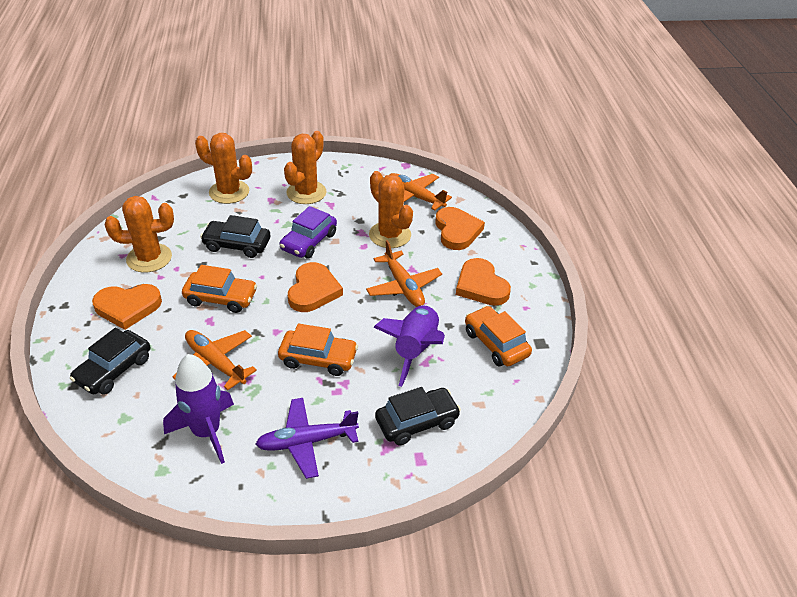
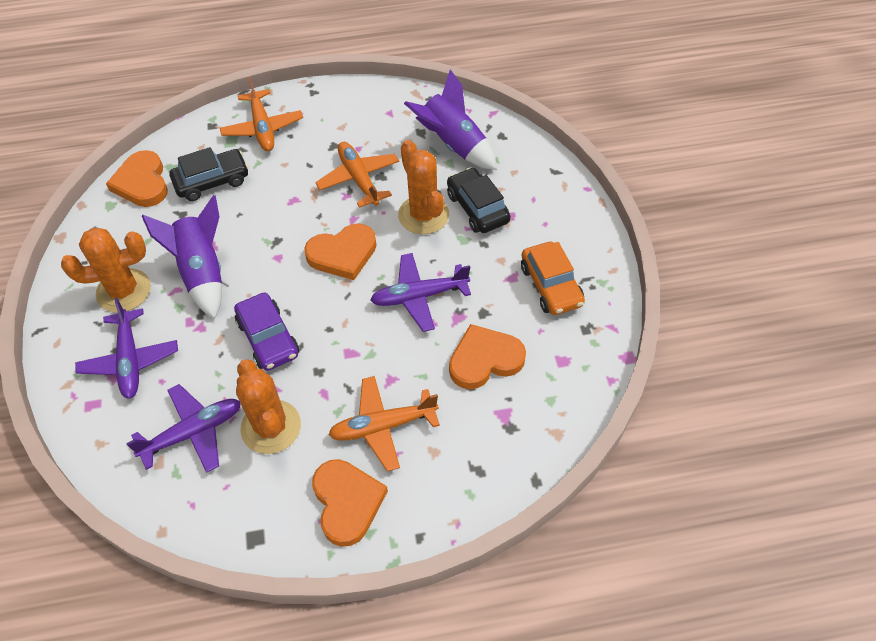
black car: [70,328,150,395] [200,215,270,258] [375,387,461,445] = 3 -> [169,147,249,201] [447,167,511,233] = 2
orange cactus: [105,196,174,273] [195,133,252,204] [284,131,327,204] [369,171,413,248] = 4 -> [61,228,151,313] [236,359,301,454] [398,140,449,234] = 3
orange car: [182,265,257,313] [278,323,358,376] [465,306,532,366] = 3 -> [521,242,585,315] = 1
purple plane: [256,398,359,479] = 1 -> [75,298,178,399] [126,384,241,473] [370,253,471,332] = 3

